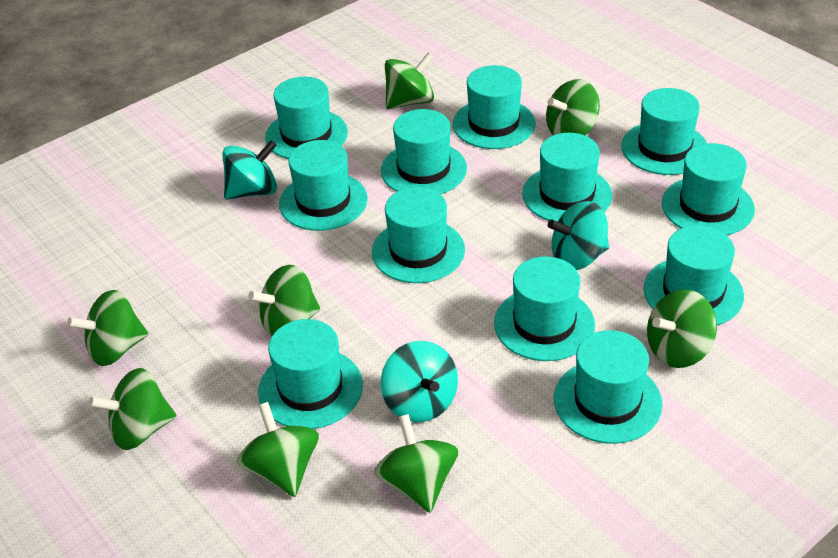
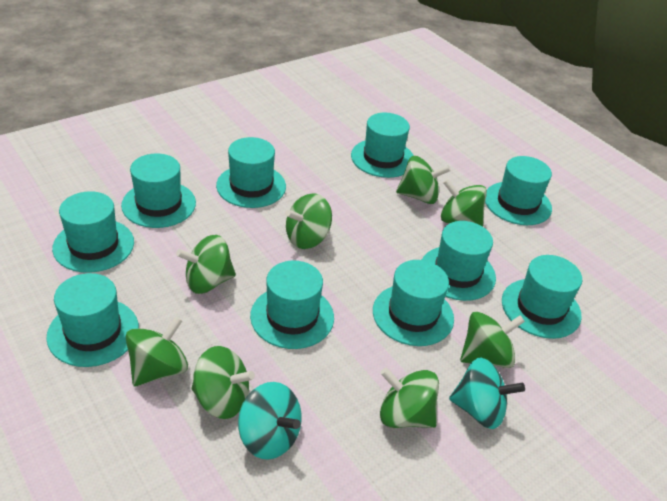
turquoise hat: [258,319,363,429] [265,77,348,159] [279,140,368,231] [372,187,465,283] [381,109,467,194] [453,65,536,149] [494,256,595,361] [522,133,612,222] [554,330,662,444] [621,88,707,175] [643,225,744,325] [662,143,755,235] = 12 -> [46,273,139,367] [52,191,134,273] [121,154,196,228] [216,137,286,208] [250,261,334,349] [351,113,414,178] [373,260,454,346] [422,221,496,301] [485,156,552,225] [502,255,582,339] = 10
turquoise spinning top: [222,140,277,200] [381,341,458,422] [548,201,609,270] = 3 -> [238,382,302,459] [449,357,525,429] = 2

